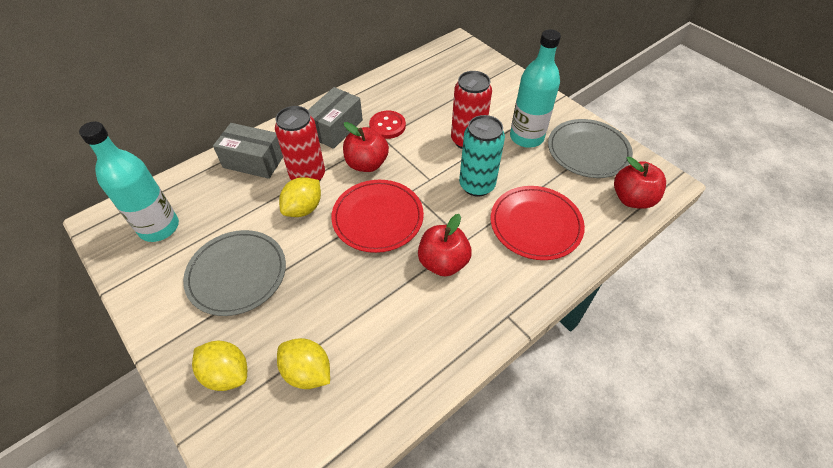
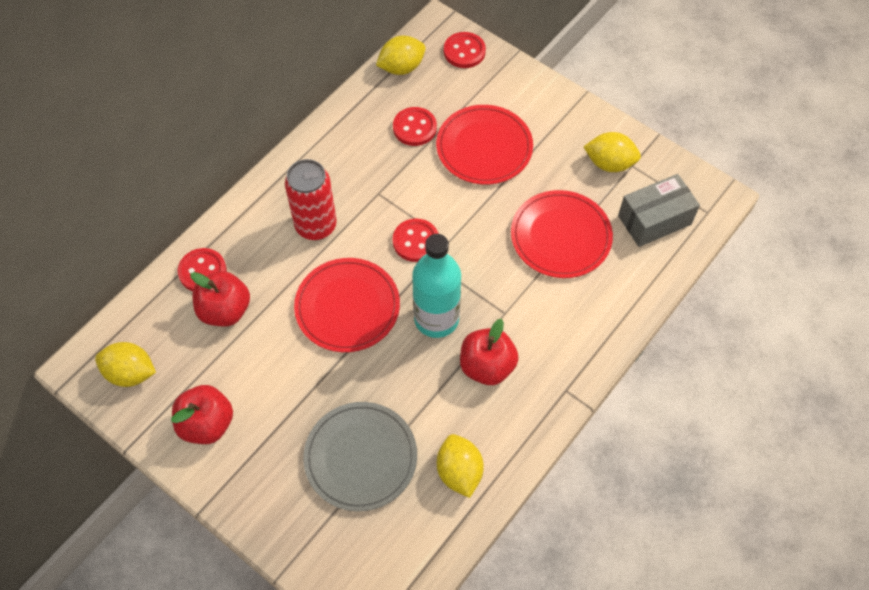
grey box: [213,123,283,179] [308,87,363,149] = 2 -> [618,174,700,247] = 1
grey plate: [183,230,286,316] [548,119,633,178] = 2 -> [303,402,417,511] = 1
red button: [369,111,406,139] = 1 -> [178,248,227,291] [393,107,437,146] [393,219,439,262] [444,32,486,68] = 4
red can: [275,106,325,182] [451,71,492,149] = 2 -> [285,159,337,240] = 1
red plate: [331,180,424,253] [491,186,585,260] = 2 -> [294,258,400,352] [436,105,533,185] [511,190,613,278] = 3
turquoise bottle: [79,121,179,242] [510,29,561,148] = 2 -> [412,234,461,338] = 1
turquoise can: [459,115,505,197] = 1 -> none = 0
yellow lemon: [192,341,247,391] [277,338,330,389] [279,177,321,217] = 3 -> [95,342,156,387] [376,36,426,75] [437,434,484,498] [583,132,641,172] = 4

